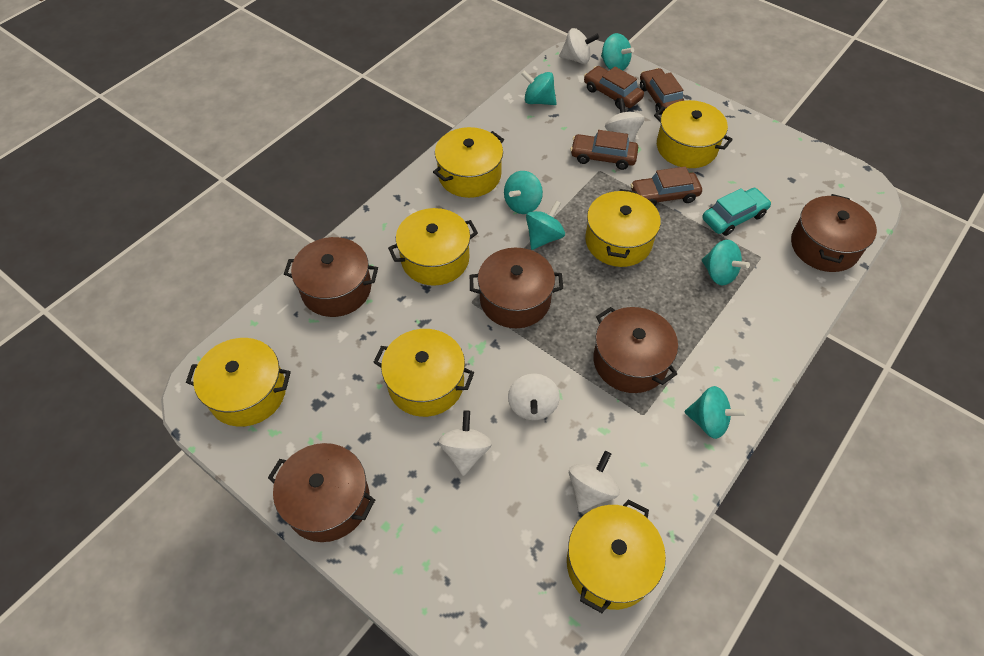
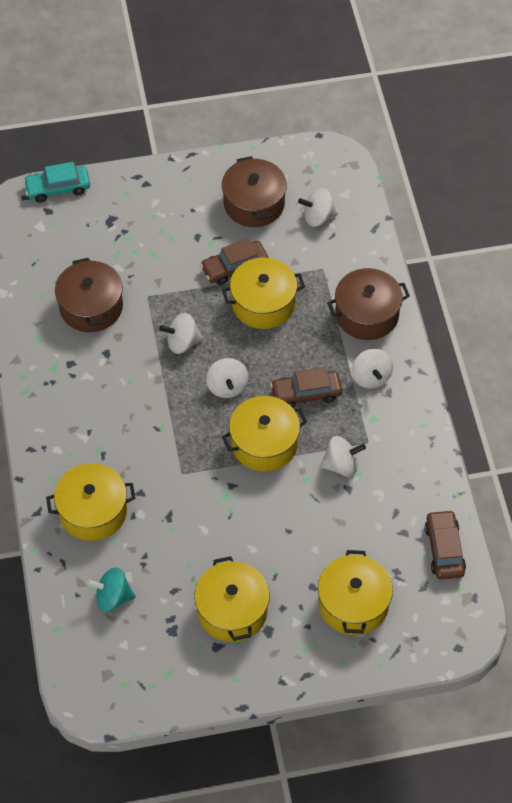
brown car: [570,130,638,170] [584,66,644,109] [630,166,702,206] [640,68,684,115] = 4 -> [200,238,269,285] [270,367,342,408] [425,510,466,580] = 3
brown pot: [268,443,375,542] [284,237,378,317] [470,248,563,328] [593,307,678,393] [791,194,877,272] = 5 -> [55,258,123,332] [222,156,287,227] [327,268,410,340] = 3
turquoise spinning top: [504,171,543,214] [521,70,557,105] [526,201,565,250] [601,33,634,70] [685,386,747,439] [702,240,750,285] = 6 -> [86,567,136,612] = 1
yellow pot: [186,338,291,427] [373,329,474,417] [388,208,478,286] [433,127,504,198] [567,499,666,613] [585,189,661,267] [654,100,733,168] = 7 -> [46,463,136,541] [194,556,270,642] [222,257,305,329] [222,396,307,472] [318,550,393,635] = 5

